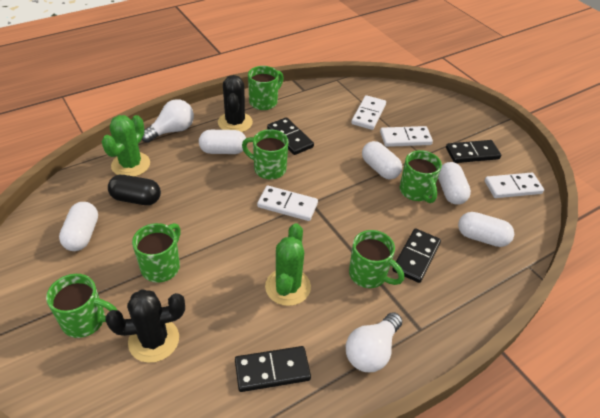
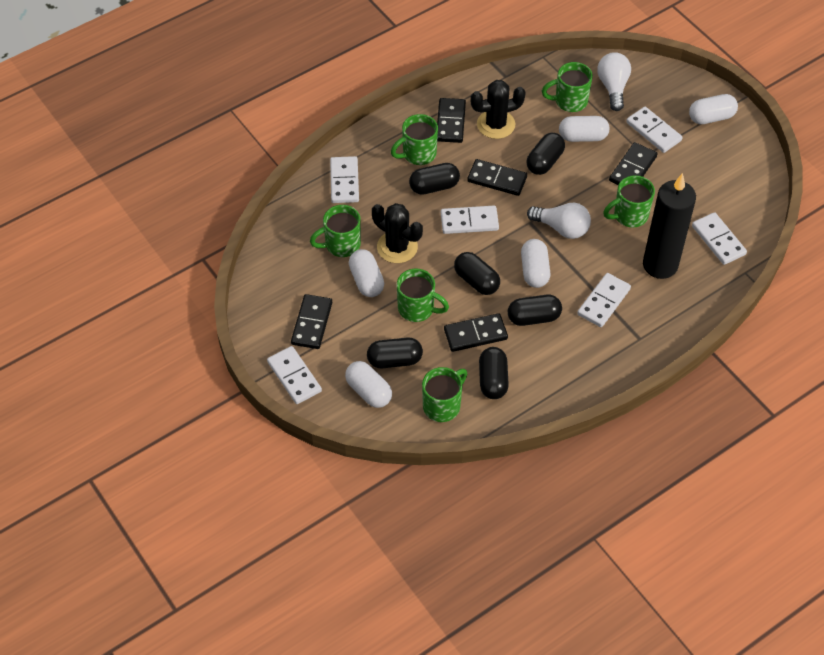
black candle: none = 0 -> [643,173,696,279] = 1
black capsule: [108,175,161,205] = 1 -> [367,338,423,368] [409,163,460,195] [454,252,500,295] [479,347,509,399] [508,295,562,326] [526,133,565,175] = 6
black domino: [235,346,311,392] [267,117,314,155] [392,228,441,283] [446,140,501,163] = 4 -> [291,294,332,349] [437,98,466,143] [444,313,508,352] [467,159,527,196] [609,142,657,185] = 5
green cactus: [101,115,150,177] [265,223,311,306] = 2 -> none = 0
white domino: [257,186,318,221] [351,95,386,130] [380,126,433,147] [485,173,544,198] = 4 -> [267,346,322,404] [330,156,359,203] [441,206,499,234] [577,273,631,327] [626,107,683,153] [692,212,747,265] = 6

